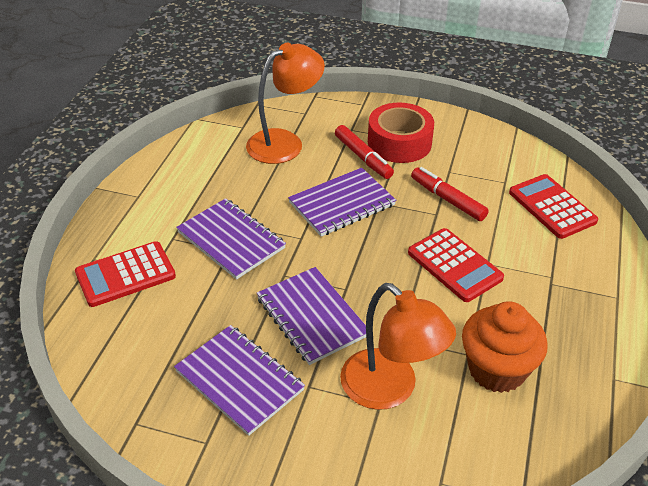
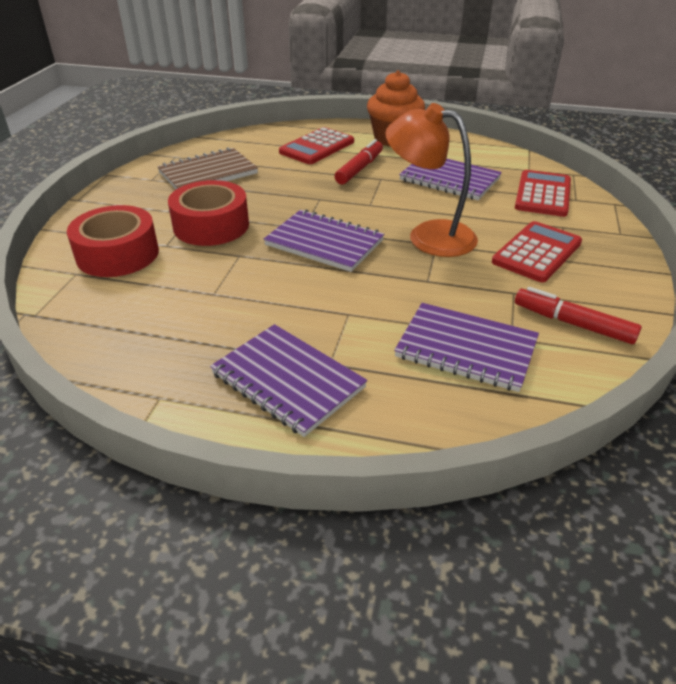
brown notebook: none = 0 -> [157,147,258,189] = 1
orange lamp: [246,43,325,164] [340,283,456,410] = 2 -> [385,103,478,257] = 1
red tape: [368,103,434,163] = 1 -> [67,205,159,277] [168,180,249,246] = 2

